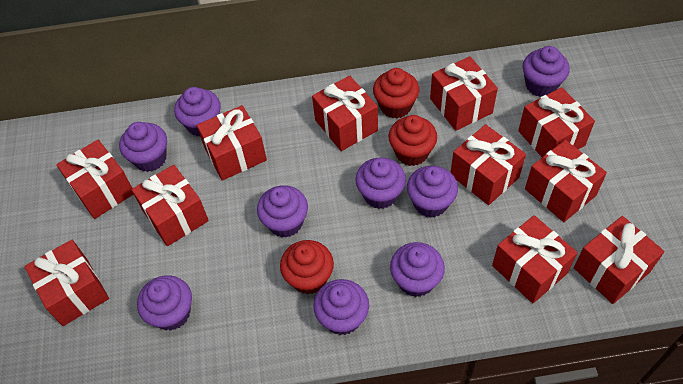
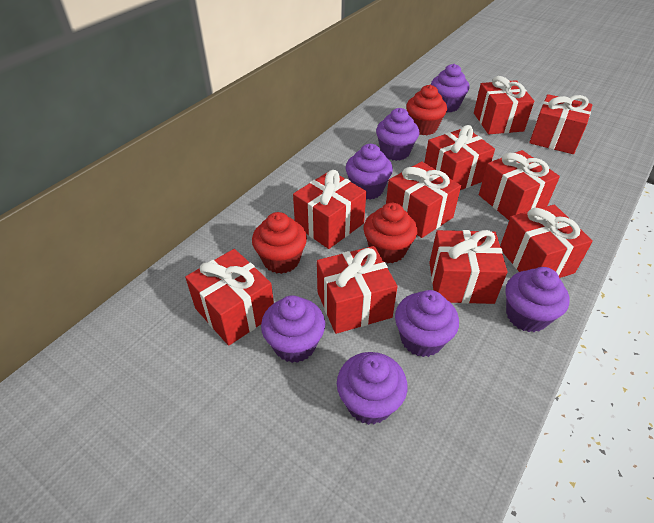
purple cupcake: [119,122,167,172] [137,275,192,331] [174,87,221,137] [257,185,308,238] [313,279,369,335] [355,157,406,209] [390,242,445,297] [407,166,458,218] [523,46,570,97] = 9 -> [261,295,325,363] [337,352,407,425] [346,144,393,200] [376,108,419,161] [395,290,459,357] [431,64,469,113] [506,267,569,332] = 7
red gift: [24,240,109,326] [56,140,134,219] [131,165,209,246] [197,105,267,181] [312,76,378,151] [430,56,498,131] [451,124,526,205] [492,215,578,303] [518,87,595,157] [525,140,607,222] [574,216,664,304] = 11 -> [185,249,274,346] [293,170,366,249] [317,246,398,334] [386,161,461,238] [424,125,495,190] [429,230,507,304] [474,76,534,134] [479,150,560,220] [500,205,593,278] [529,94,592,154] = 10

